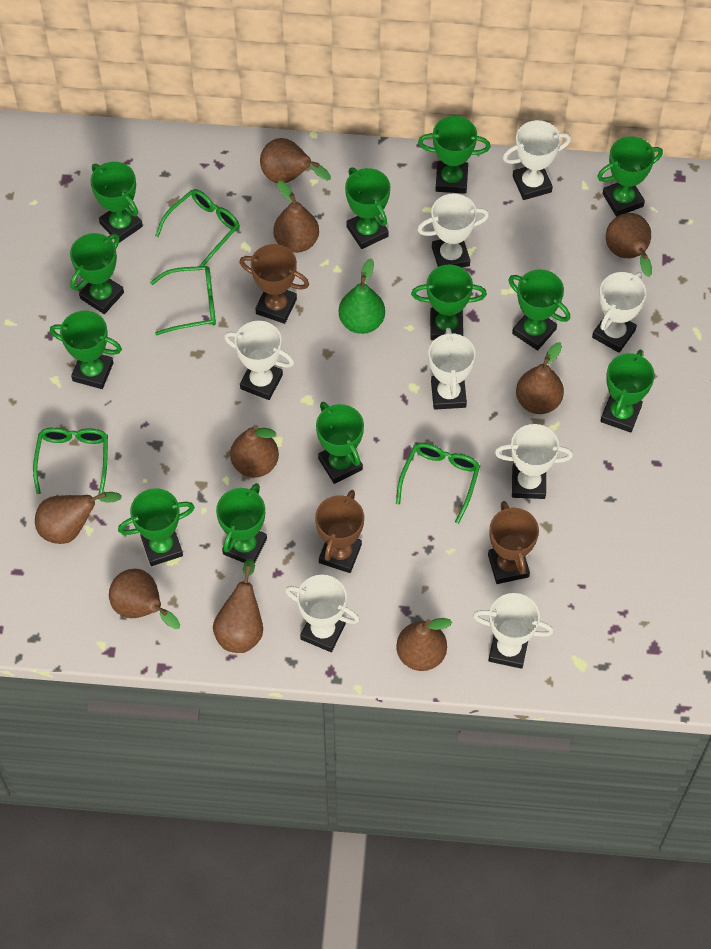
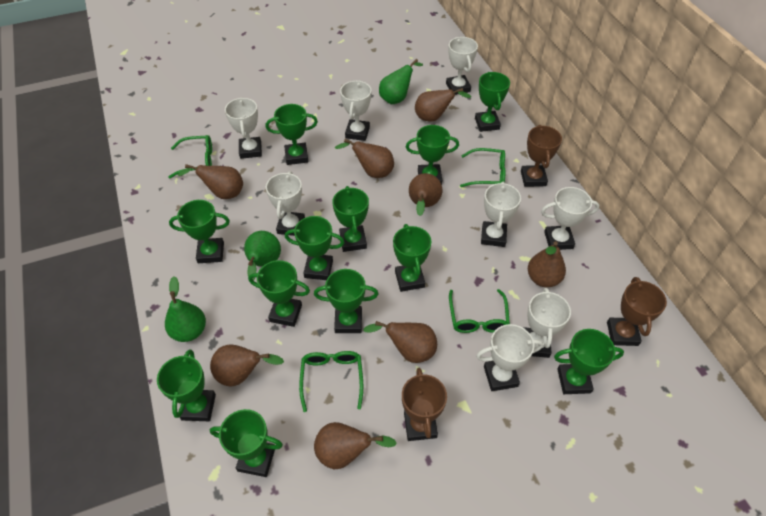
brown pear: [35,492,122,544] [109,569,180,629] [213,559,263,653] [230,425,279,478] [260,138,331,183] [273,181,319,253] [396,618,452,671] [516,342,564,414] [606,213,652,277] = 9 -> [178,164,243,199] [210,344,284,386] [314,422,397,469] [335,139,394,178] [363,321,437,363] [409,173,443,216] [415,88,471,122] [528,241,566,287] = 8
green pear: [339,258,385,334] = 1 -> [165,276,206,342] [244,231,281,280] [379,59,423,104] = 3

